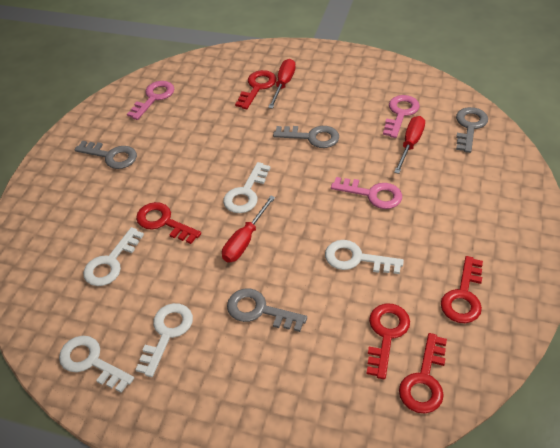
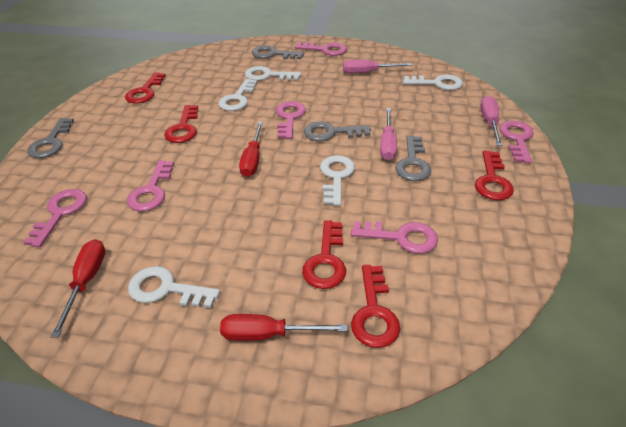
pink key: [127,81,174,120] [331,177,402,209] [383,95,420,138] = 3 -> [23,189,87,247] [127,160,174,211] [276,101,306,139] [295,42,347,56] [351,221,438,254] [499,121,534,163] = 6
pink screwdriver: none = 0 -> [343,59,412,73] [380,108,397,160] [480,96,503,146] = 3

